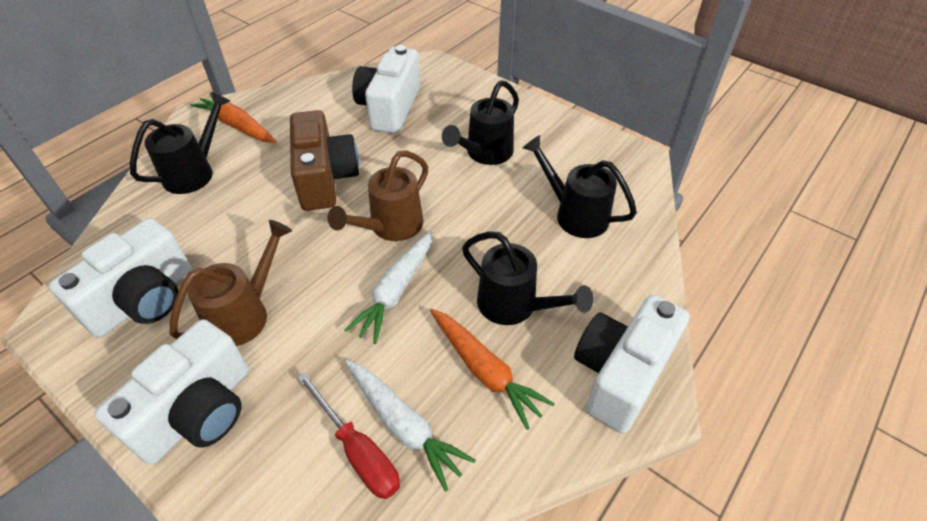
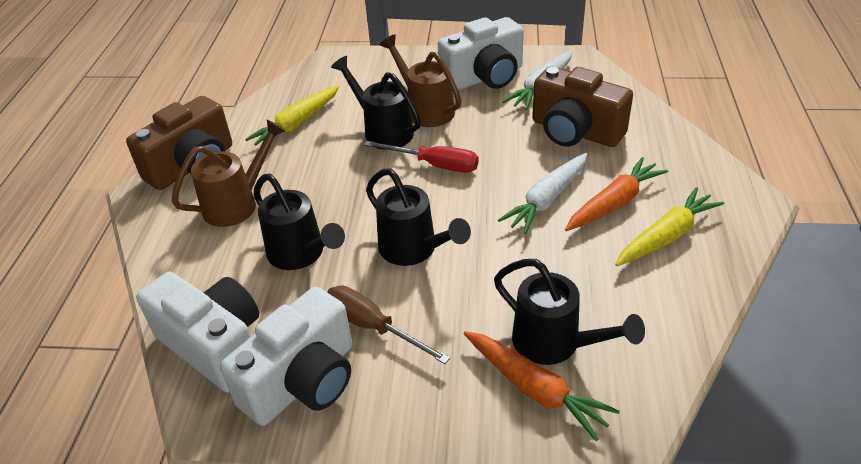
brown camera: [290,110,359,211] = 1 -> [126,96,232,190] [532,66,633,147] = 2
brown screwdriver: none = 0 -> [327,285,450,364] = 1
white camera: [49,218,191,337] [95,319,249,465] [352,45,420,134] [574,295,689,433] = 4 -> [136,272,259,392] [220,287,352,426] [438,17,524,90] = 3
yellow carrot: none = 0 -> [245,85,339,145] [615,187,724,266] = 2

